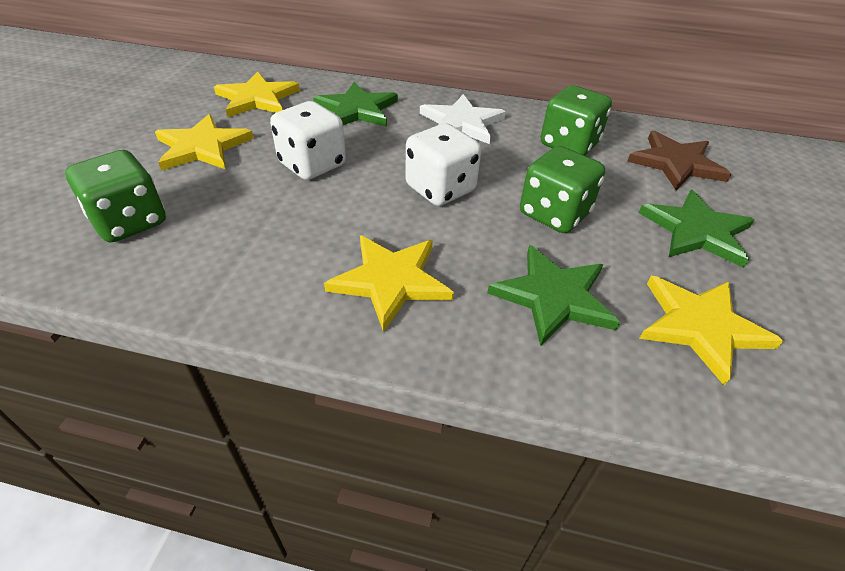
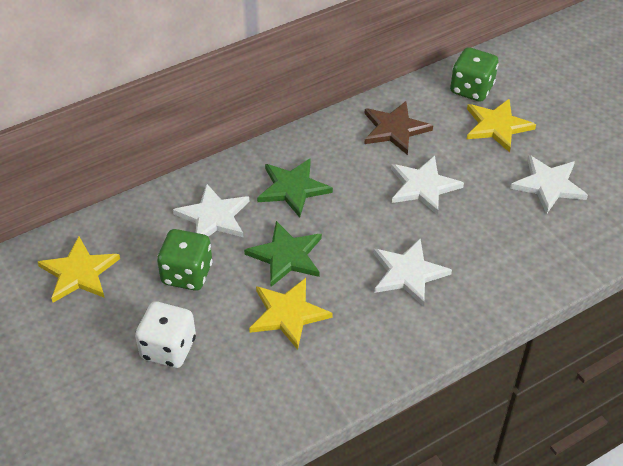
green dice: [65,150,166,242] [520,146,605,233] [541,85,612,155] = 3 -> [157,229,213,290] [450,47,499,102] = 2
green star: [313,82,398,127] [487,245,620,346] [639,190,754,268] = 3 -> [244,221,322,287] [257,158,333,218] = 2
white dice: [270,101,346,180] [405,123,481,206] = 2 -> [135,302,196,368] = 1
white star: [420,94,506,144] = 1 -> [173,184,249,237] [374,238,452,307] [391,156,464,215] [510,155,588,214] = 4
yellow star: [155,114,254,171] [214,71,300,117] [324,235,454,332] [639,276,783,386] = 4 -> [38,237,120,303] [249,278,333,350] [467,99,536,153] = 3

